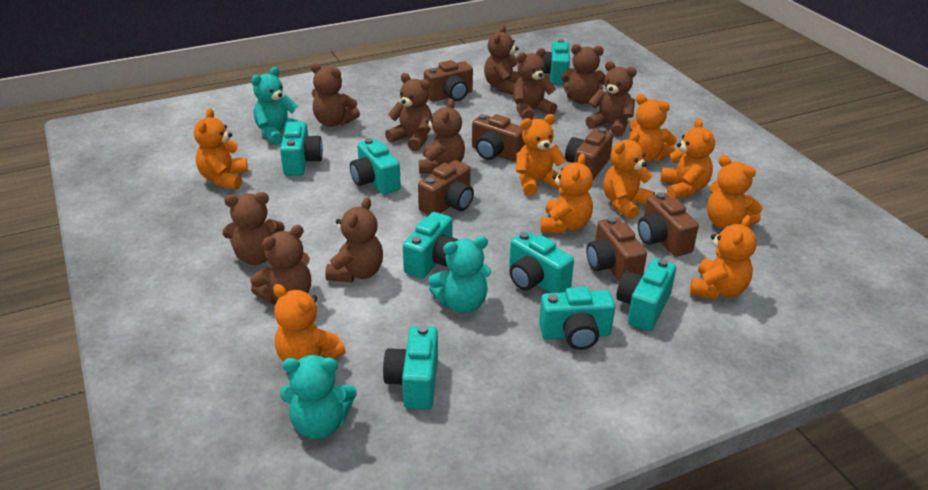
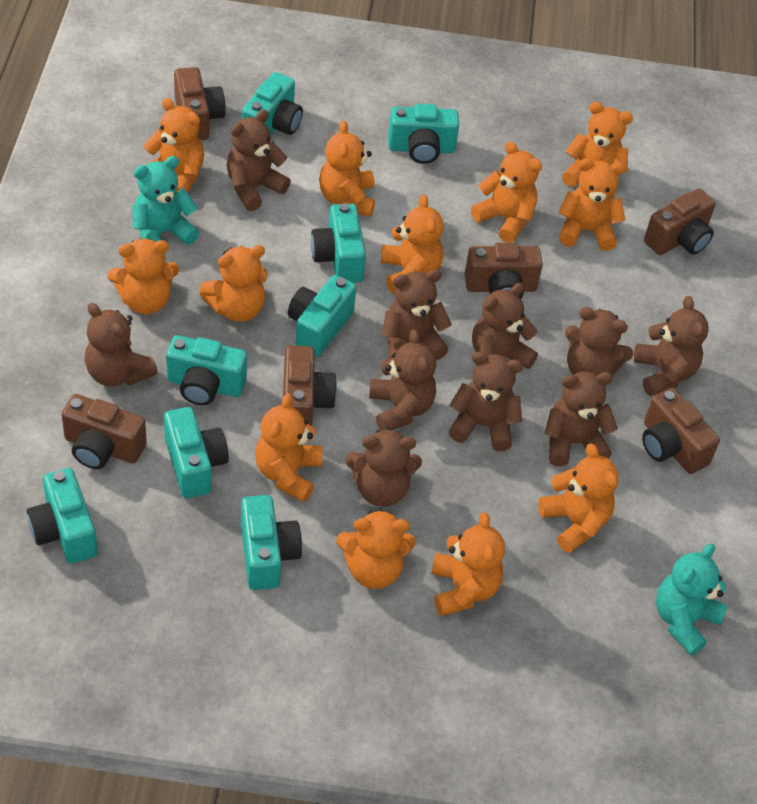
orange teddy bear: [194,108,248,189] [273,284,346,362] [516,114,566,196] [540,154,593,233] [603,132,655,220] [629,94,677,161] [660,118,715,199] [690,215,757,299] [707,155,763,228] = 9 -> [108,238,179,314] [143,98,204,193] [200,245,267,322] [255,393,323,502] [319,120,375,217] [336,508,416,589] [381,194,444,294] [431,512,505,616] [471,141,542,243] [538,444,619,553] [558,158,625,251] [562,102,633,197] = 12
turquoise teddy bear: [251,67,302,145] [280,355,357,439] [428,236,491,314] = 3 -> [132,156,199,245] [656,544,728,656] = 2

